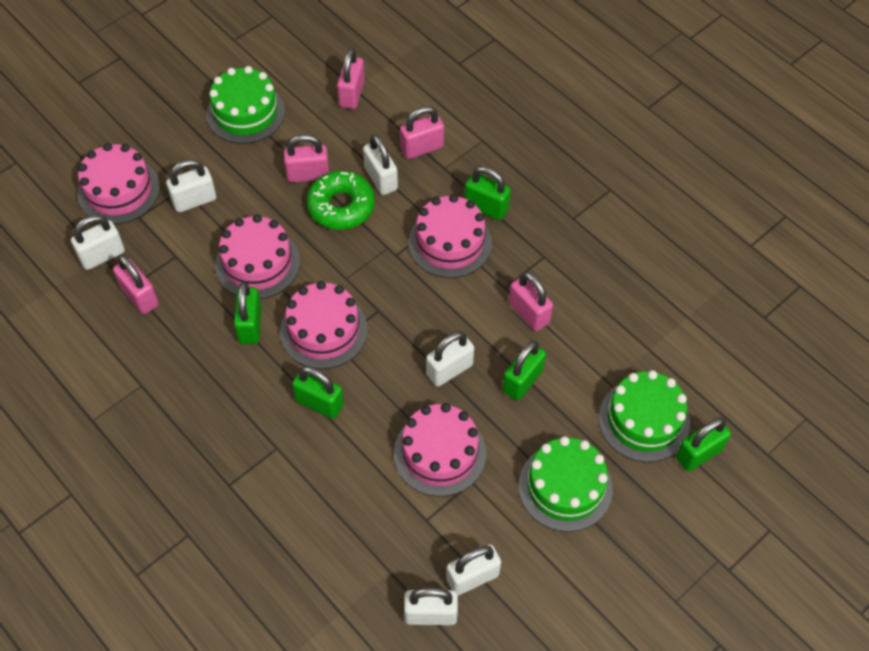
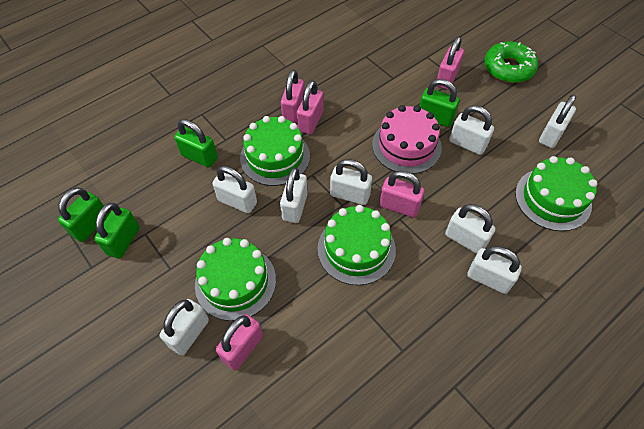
green cake: [206,66,285,144] [519,436,612,532] [599,370,690,462] = 3 -> [195,238,276,321] [240,116,310,186] [318,205,396,285] [515,156,598,231] = 4
green padlock: [234,282,262,344] [292,366,344,419] [465,166,511,220] [502,341,546,401] [676,417,731,472] = 5 -> [58,187,109,242] [94,203,140,259] [174,119,218,167] [419,79,460,127] = 4
pink cake: [77,143,160,224] [215,214,300,299] [280,281,368,369] [394,403,486,497] [408,194,492,278] = 5 -> [372,105,442,174] = 1
white padlock: [71,215,125,270] [166,159,216,212] [363,134,398,195] [404,588,458,625] [426,331,474,387] [446,544,501,595] = 6 -> [159,299,209,355] [212,166,257,213] [280,167,308,223] [330,159,372,205] [445,204,496,254] [449,105,494,155] [467,246,522,294] [539,94,576,148] = 8

